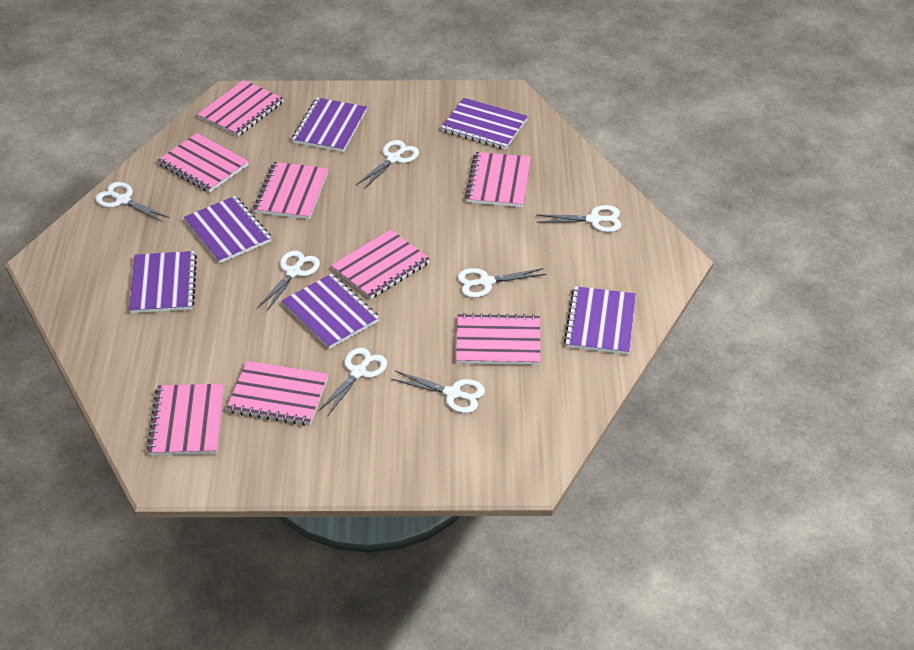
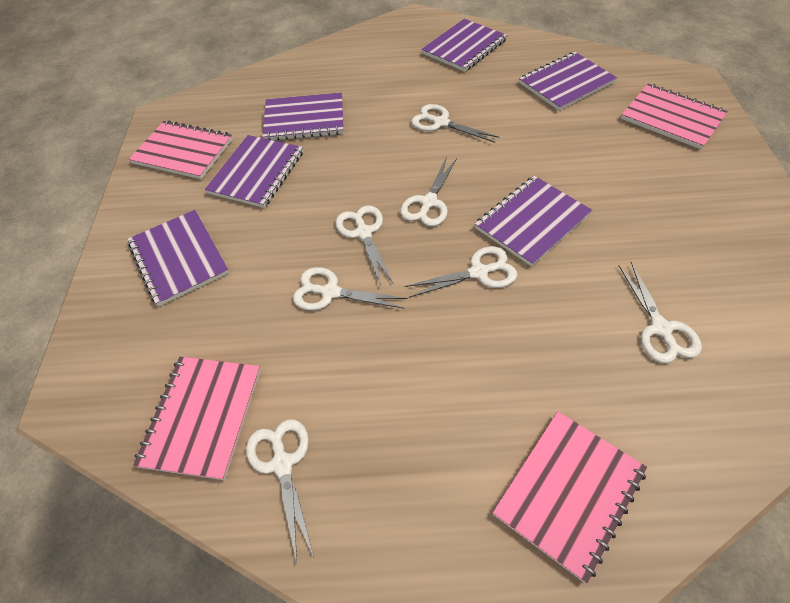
pink notebook: [147,384,224,456] [157,133,249,193] [197,80,284,136] [226,361,328,426] [253,162,328,220] [331,229,430,299] [456,313,541,365] [465,152,531,208] = 8 -> [129,120,233,179] [133,357,261,480] [493,411,647,583] [621,83,728,149] = 4

